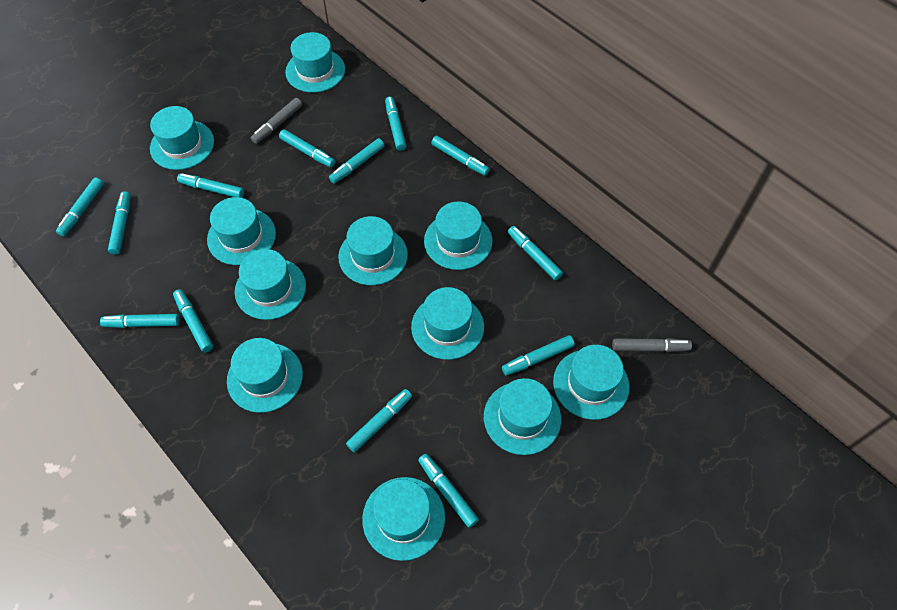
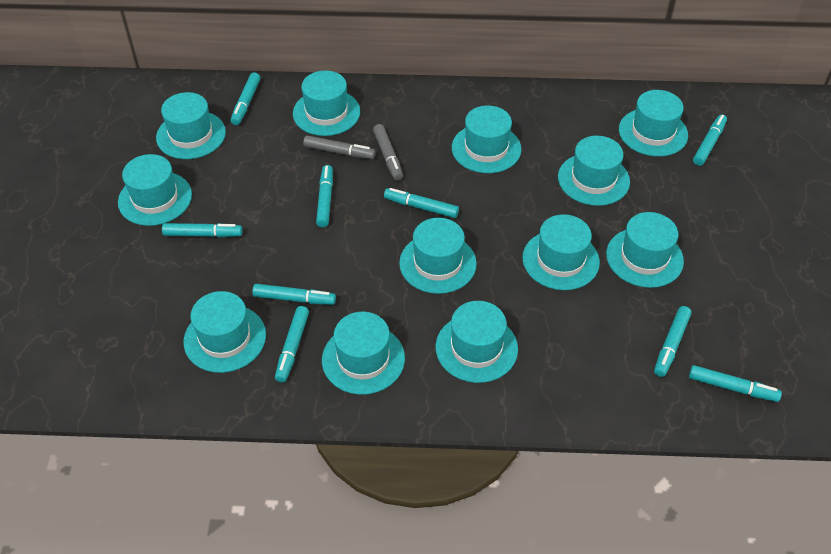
turquoise hat: [150,106,214,170] [207,197,276,265] [227,338,303,413] [235,249,306,320] [285,32,345,93] [338,216,408,285] [362,477,445,561] [411,287,484,360] [424,202,492,270] [484,378,561,455] [553,345,630,420] = 11 -> [118,154,192,226] [156,92,226,159] [184,291,266,373] [293,71,360,136] [322,312,405,395] [399,218,477,294] [436,301,518,383] [452,105,521,173] [522,214,600,290] [558,136,630,206] [606,212,684,288] [619,90,688,157] = 12
turquoise marker: [56,177,104,237] [100,314,180,328] [108,191,131,255] [173,289,213,352] [177,173,244,198] [279,129,335,168] [329,138,384,184] [346,389,412,452] [385,97,406,151] [418,454,479,528] [431,136,490,176] [502,335,575,376] [508,226,563,280] = 13 -> [162,223,242,237] [231,72,261,125] [252,284,336,305] [275,306,309,382] [316,165,333,227] [384,188,459,218] [654,306,692,377] [689,365,782,402] [693,114,727,166] = 9

